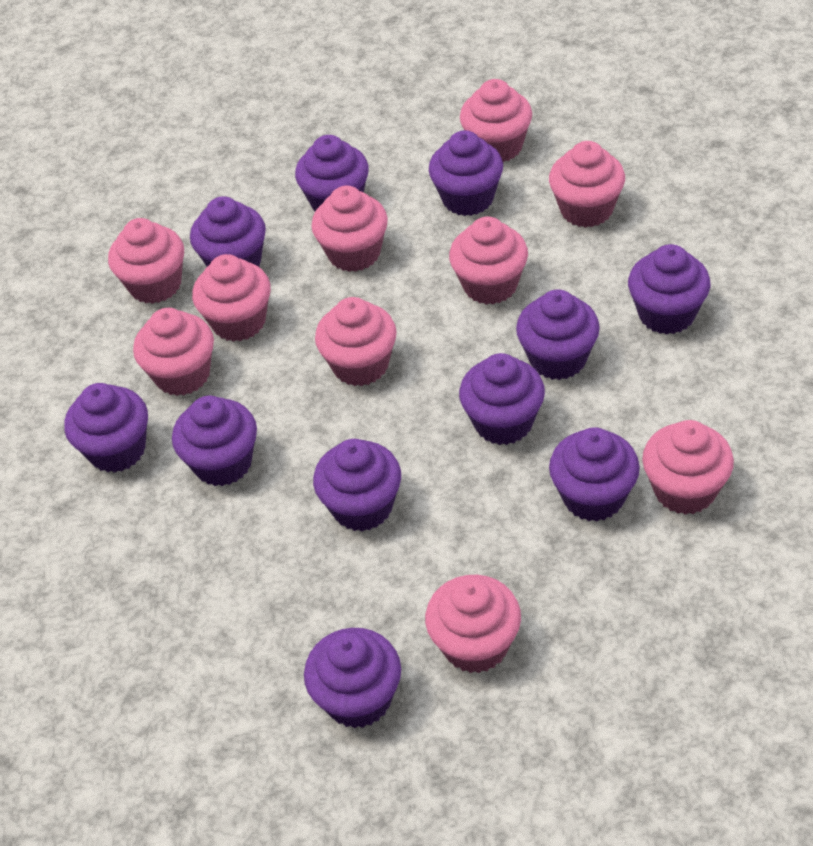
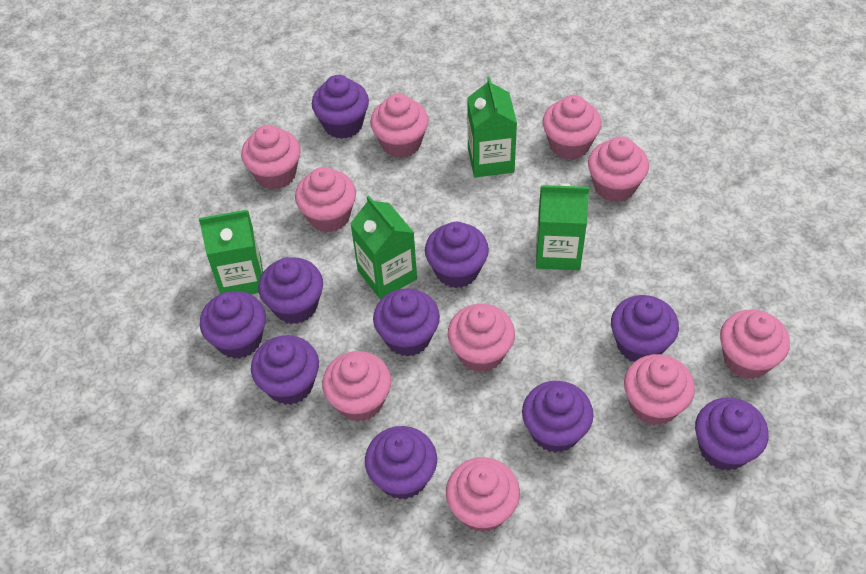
green carton: none = 0 -> [199,210,263,294] [350,196,417,300] [468,77,517,177] [536,184,589,270] = 4
purple cupcake: [64,383,148,473] [172,396,257,486] [190,196,266,267] [295,135,369,211] [304,628,401,728] [313,439,401,531] [429,130,503,216] [459,353,545,445] [516,289,600,380] [549,427,640,522] [628,244,710,335] = 11 -> [200,291,266,359] [251,335,319,405] [258,257,323,324] [312,75,369,139] [365,426,437,500] [373,288,440,357] [425,222,489,288] [522,381,594,453] [611,295,679,362] [695,397,769,471] = 10

